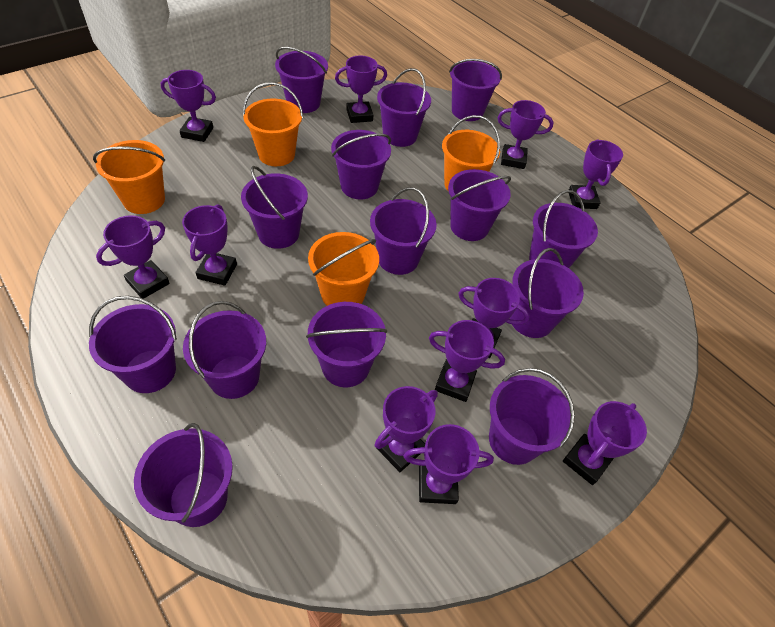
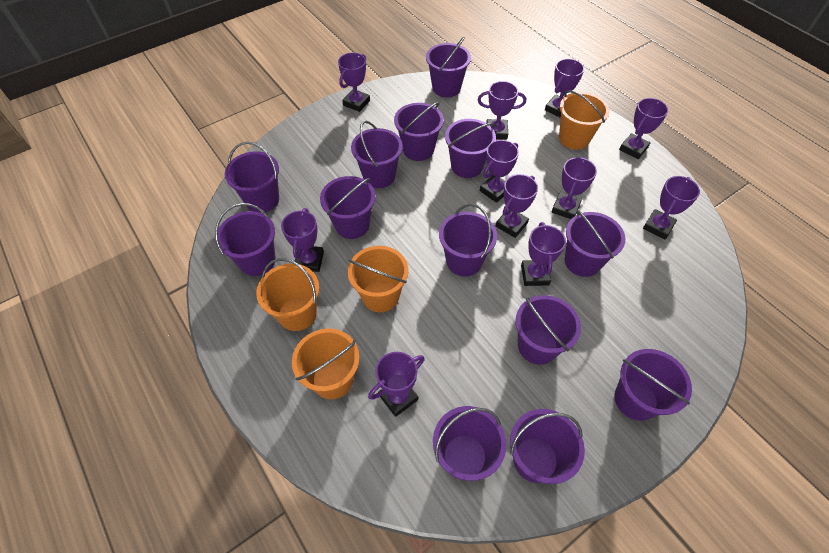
purple bucket: [89,296,177,393] [134,423,233,527] [183,301,266,399] [241,166,308,249] [275,47,328,113] [306,302,387,387] [331,130,391,199] [370,187,437,275] [377,68,431,147] [448,169,511,241] [449,59,502,121] [489,368,575,465] [510,248,584,338] [529,190,598,268] = 14 -> [215,203,276,276] [225,142,279,213] [320,176,376,239] [351,121,403,188] [394,102,444,161] [426,37,471,97] [433,406,507,481] [439,204,497,276] [445,119,496,178] [510,409,585,484] [515,295,581,365] [565,211,625,277] [615,349,692,421] = 13

